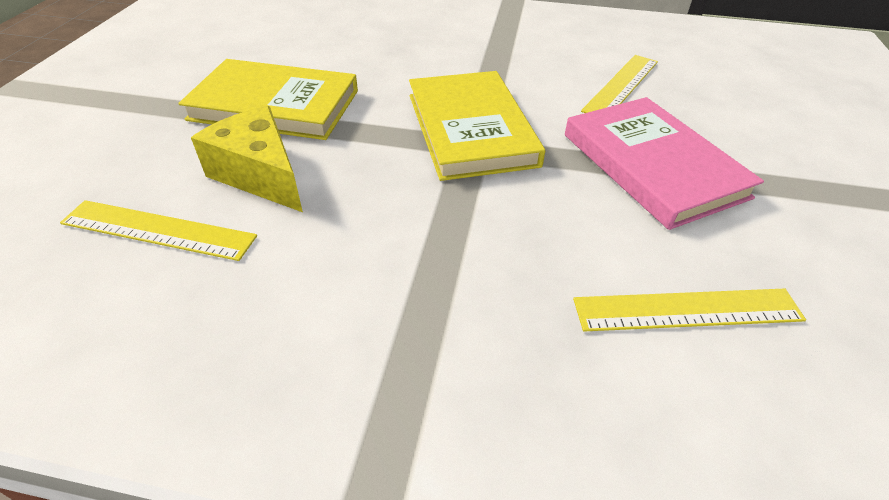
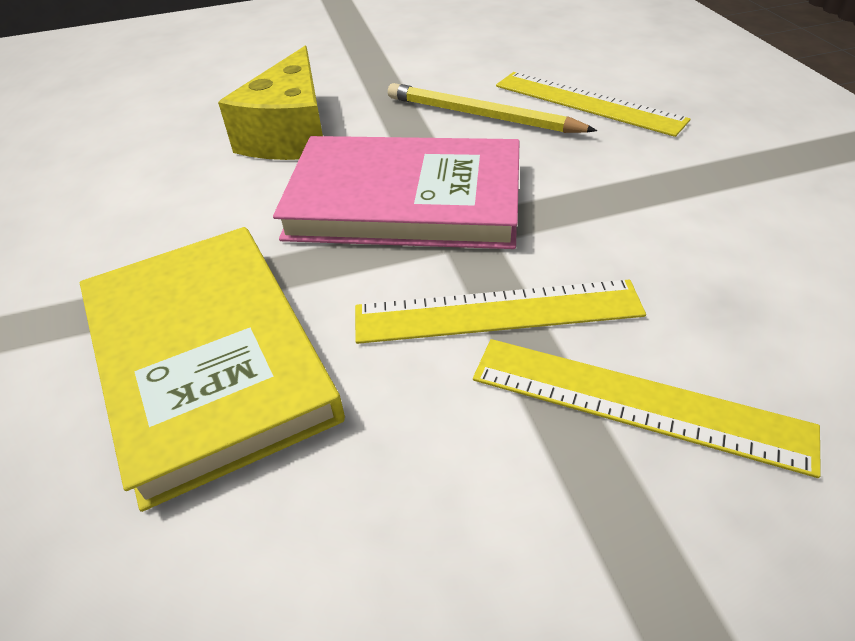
yellow book: [178,59,358,140] [409,71,545,181] = 2 -> [80,227,345,512] = 1
yellow pencil: none = 0 -> [388,83,597,133] = 1

